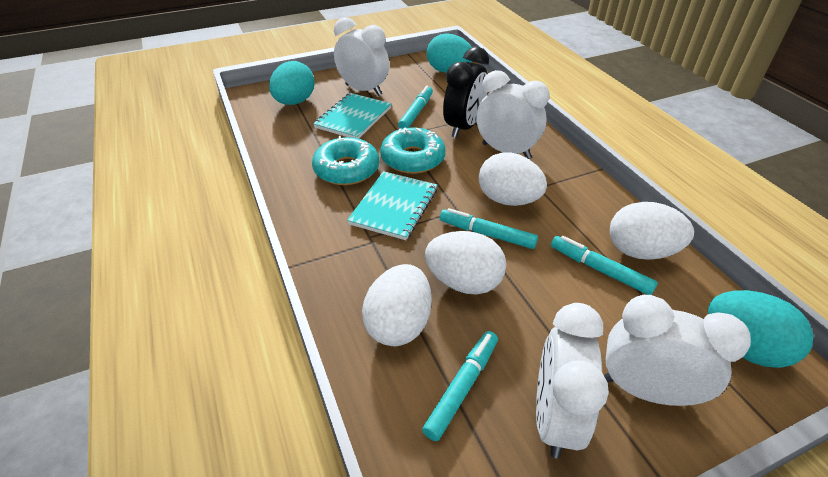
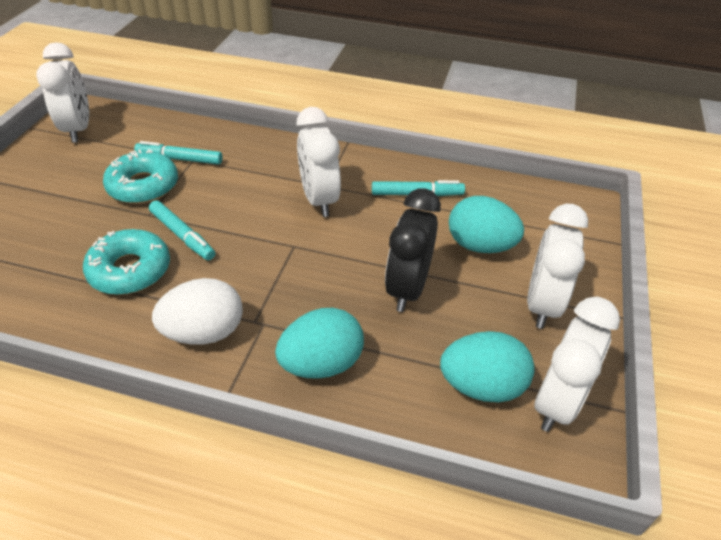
turquoise marker: [398,86,433,129] [422,331,498,441] [440,208,538,249] [551,236,658,295] = 4 -> [134,141,223,164] [149,200,215,260] [372,180,465,196] = 3
turquoise notebook: [313,93,392,139] [347,171,437,240] = 2 -> none = 0
white egg: [362,264,432,346] [425,231,506,295] [479,152,547,206] [610,202,694,260] = 4 -> [152,278,243,345] = 1

